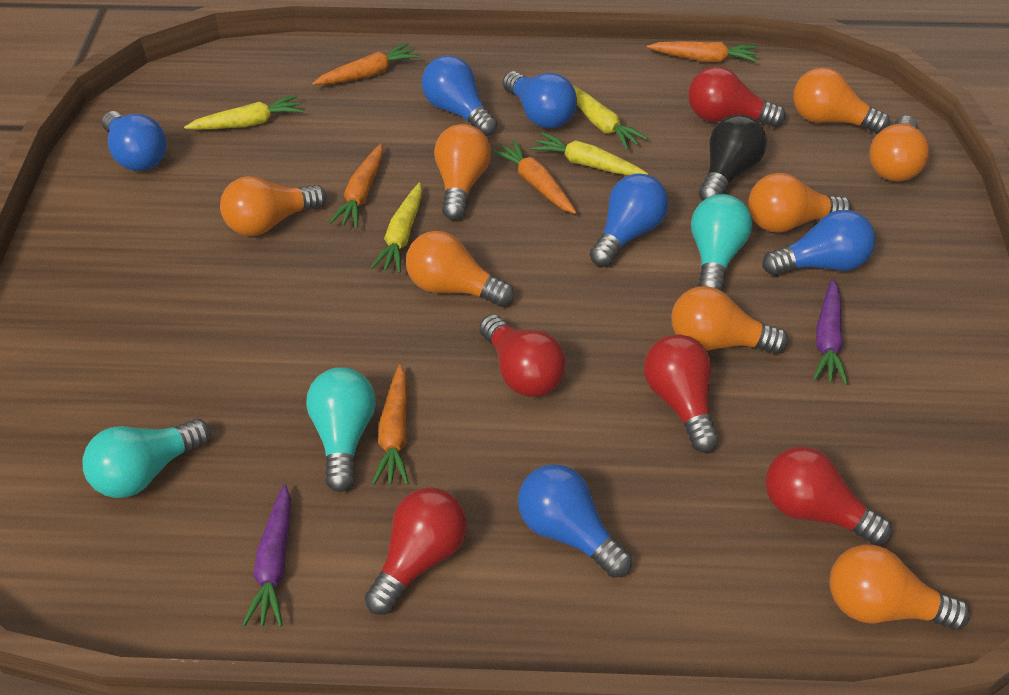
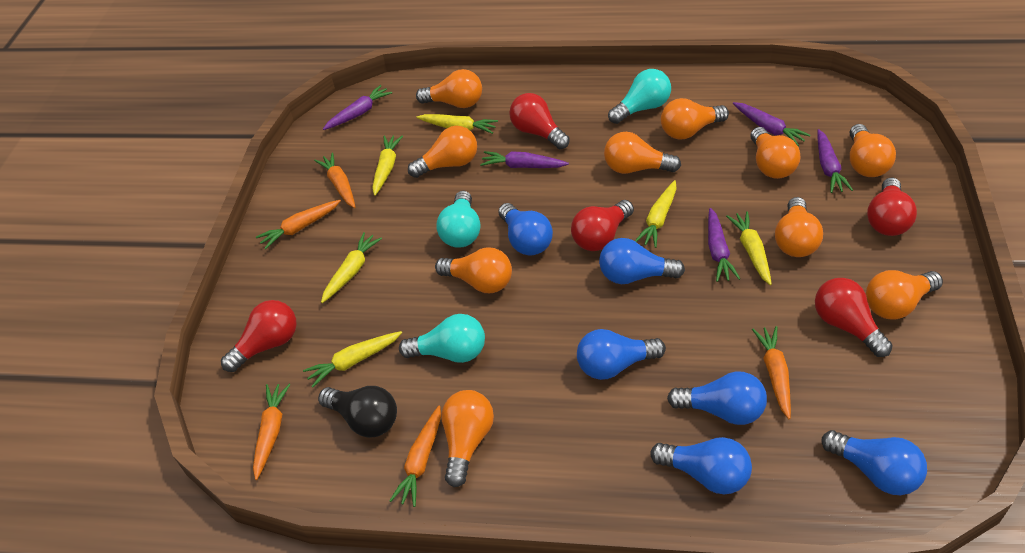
orange light bulb: [220,176,327,236] [406,231,514,307] [434,124,491,220] [671,286,788,354] [748,173,852,233] [793,67,890,134] [830,545,970,630] [869,116,929,182] = 8 -> [408,126,477,178] [416,69,482,108] [435,247,512,293] [441,390,494,487] [604,132,681,174] [661,98,729,140] [750,127,800,179] [775,197,823,257] [850,124,896,177] [866,270,943,320] = 10
purple carrot: [243,484,291,627] [813,279,848,385] = 2 -> [323,85,392,130] [480,151,569,168] [708,208,740,282] [733,102,811,146] [817,129,853,193] = 5
yellow carrot: [184,95,303,130] [370,183,422,273] [531,132,648,175] [573,86,648,150] = 4 -> [303,331,402,388] [321,232,382,303] [372,135,403,196] [416,114,498,134] [635,180,677,248] [726,211,772,285] = 6

